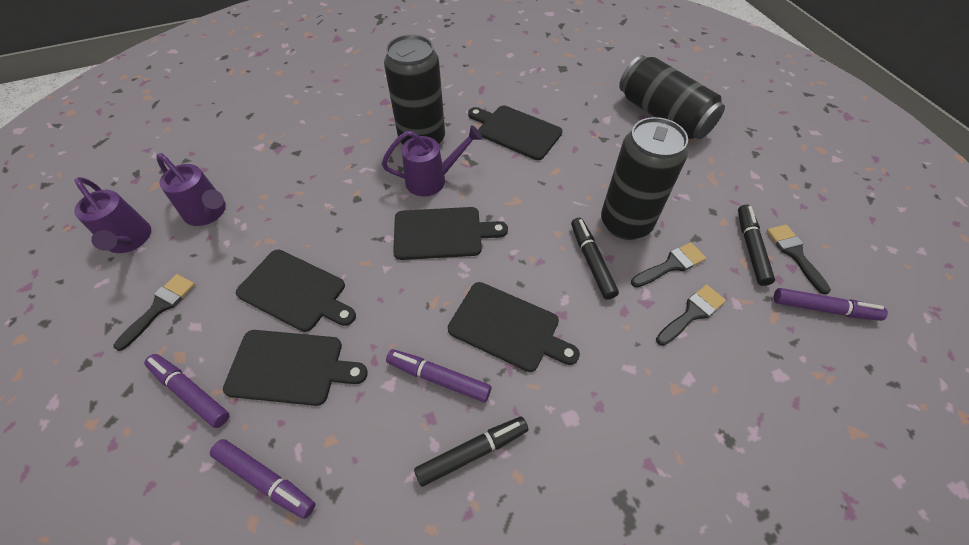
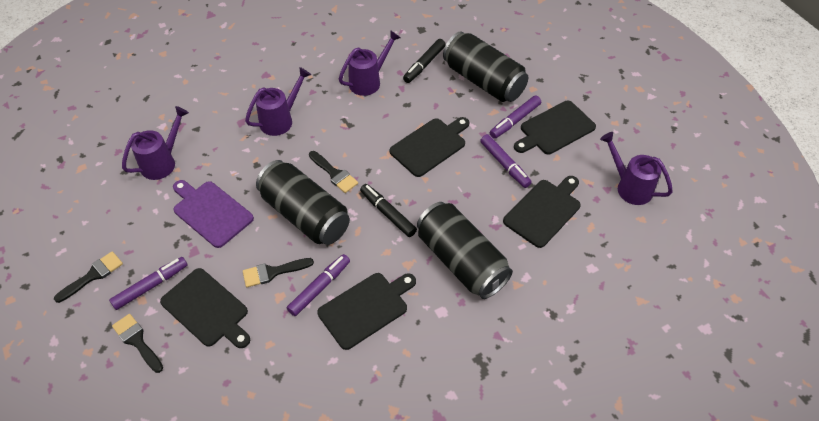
black marker: [414,417,528,487] [571,218,619,300] [738,205,775,286] = 3 -> [360,184,417,237] [403,39,446,83] = 2
purple cutting board: none = 0 -> [173,180,254,248] = 1
purple watering can: [74,177,151,253] [156,153,226,226] [382,125,483,197] = 3 -> [122,106,189,180] [245,67,311,136] [339,30,401,96] [600,132,673,205] = 4

